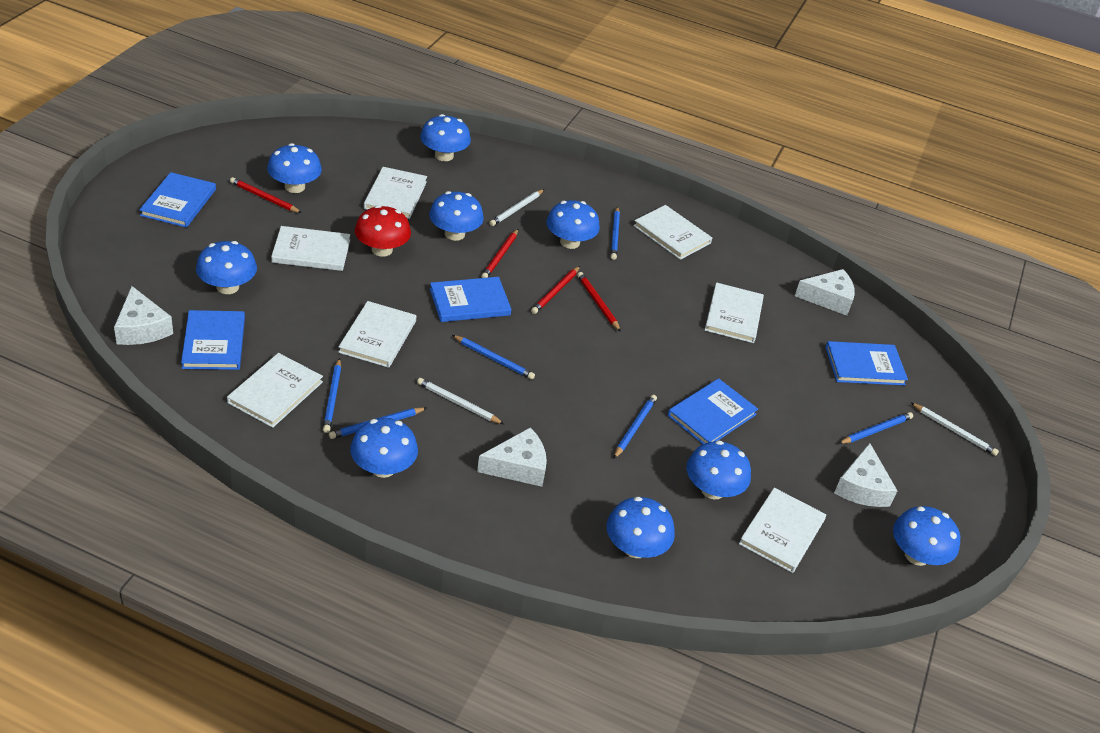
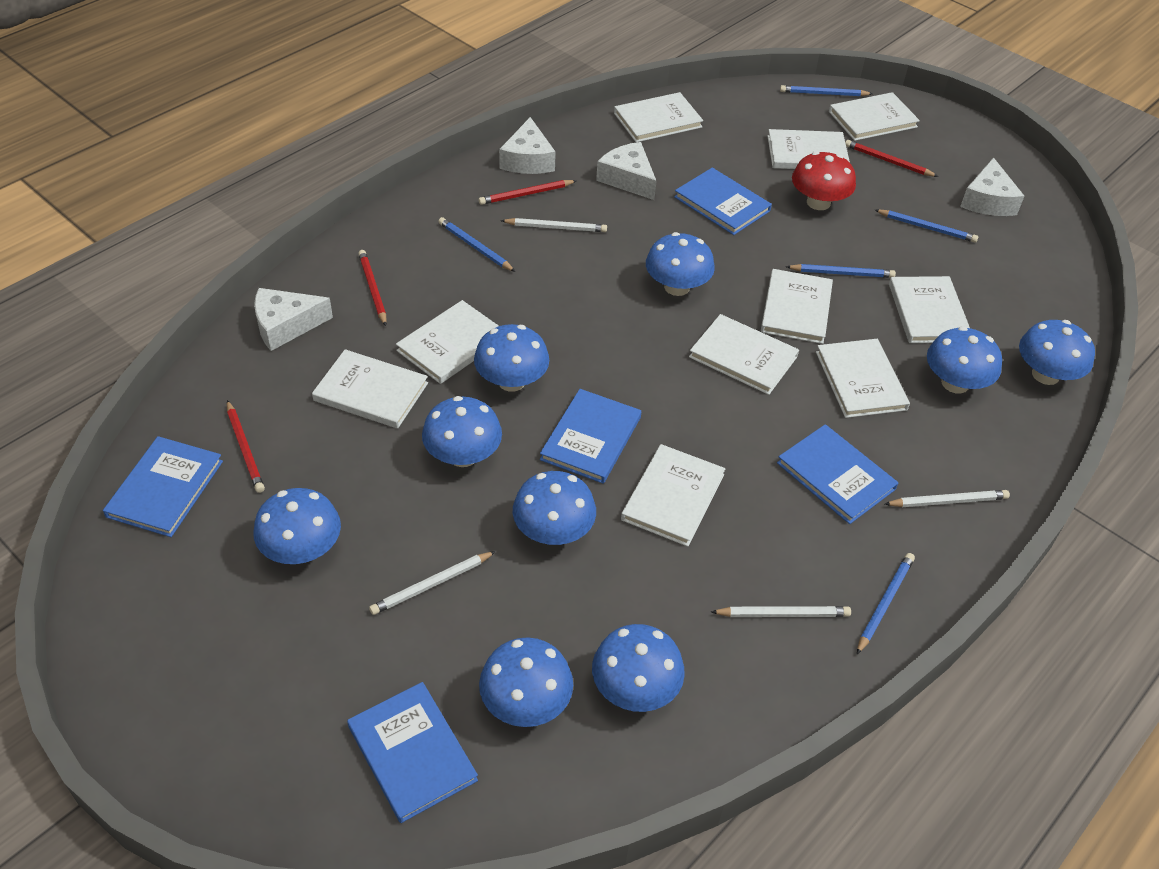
blue pencil: [323,358,341,433] [329,407,427,439] [452,335,535,380] [611,206,620,260] [614,395,657,459] [838,412,913,444] = 6 -> [438,217,516,272] [780,85,873,96] [786,264,896,278] [857,553,915,654] [875,209,978,243] = 5
white book: [227,353,323,428] [271,226,350,271] [338,301,416,368] [364,167,427,219] [633,205,712,260] [705,282,764,343] [739,488,826,573] = 7 -> [312,349,428,428] [396,300,499,384] [614,92,703,142] [621,444,725,547] [689,314,799,395] [761,269,833,344] [767,129,850,169] [816,339,910,418] [829,92,920,141] [889,276,970,343] = 10
white pencil: [417,378,504,424] [489,189,544,226] [910,402,999,456] = 3 -> [369,551,496,615] [501,218,607,232] [711,606,851,617] [885,490,1010,507] = 4

